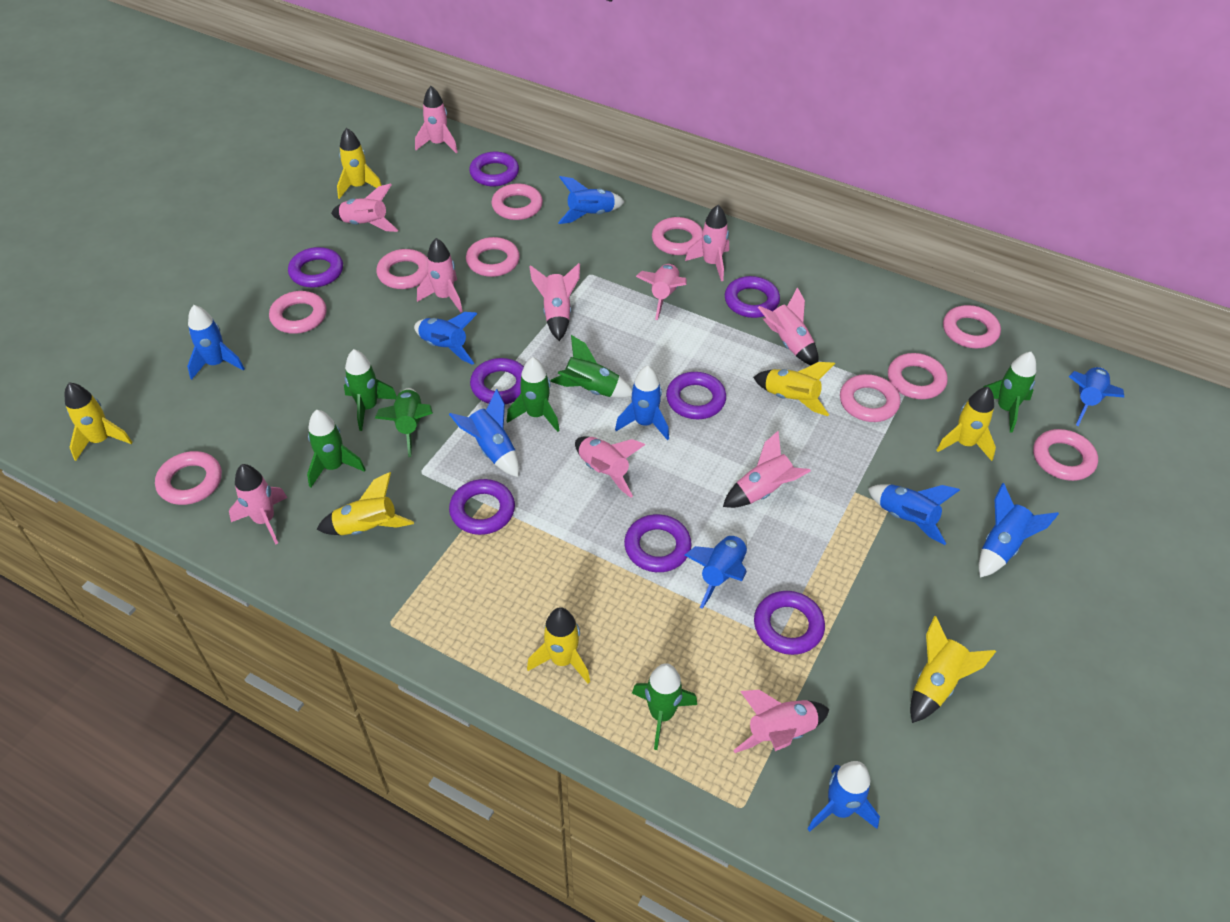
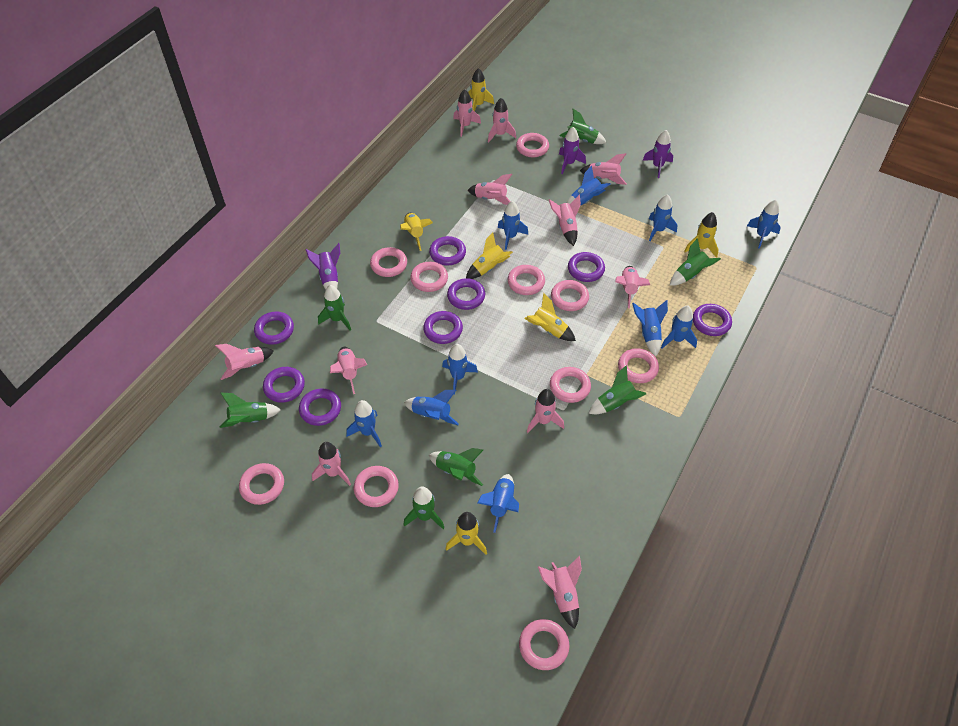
purple rocket: none = 0 -> [306,243,340,289] [559,127,586,174] [643,130,673,178] = 3
yellow rocket: [65,382,132,461] [317,472,414,535] [337,128,382,199] [527,607,590,684] [753,362,835,416] [910,616,996,723] [936,387,996,461] = 7 -> [400,213,433,251] [446,512,487,555] [466,232,513,279] [469,68,494,111] [524,293,576,341] [684,212,719,258] = 6

